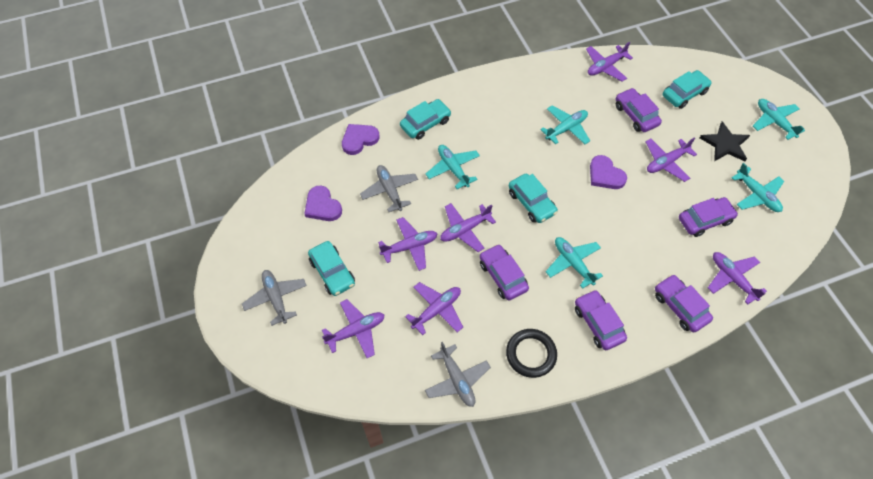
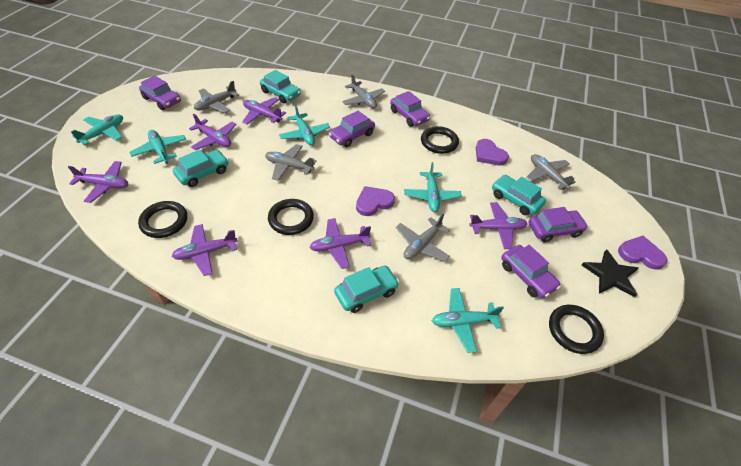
black ring: [506,329,557,378] = 1 -> [138,201,187,238] [268,199,314,235] [421,126,459,154] [549,305,604,354] = 4
grey plane: [242,270,307,326] [360,165,418,212] [425,342,491,407] = 3 -> [194,81,239,113] [265,144,316,181] [342,74,385,108] [396,214,450,262] [526,154,576,190] = 5
purple plane: [322,299,384,358] [378,217,438,271] [405,282,463,335] [440,203,496,252] [586,42,633,81] [645,138,697,182] [708,252,767,304] = 7 -> [68,161,128,203] [172,224,237,276] [189,114,237,150] [242,97,286,124] [310,218,371,269] [469,202,528,249] = 6

